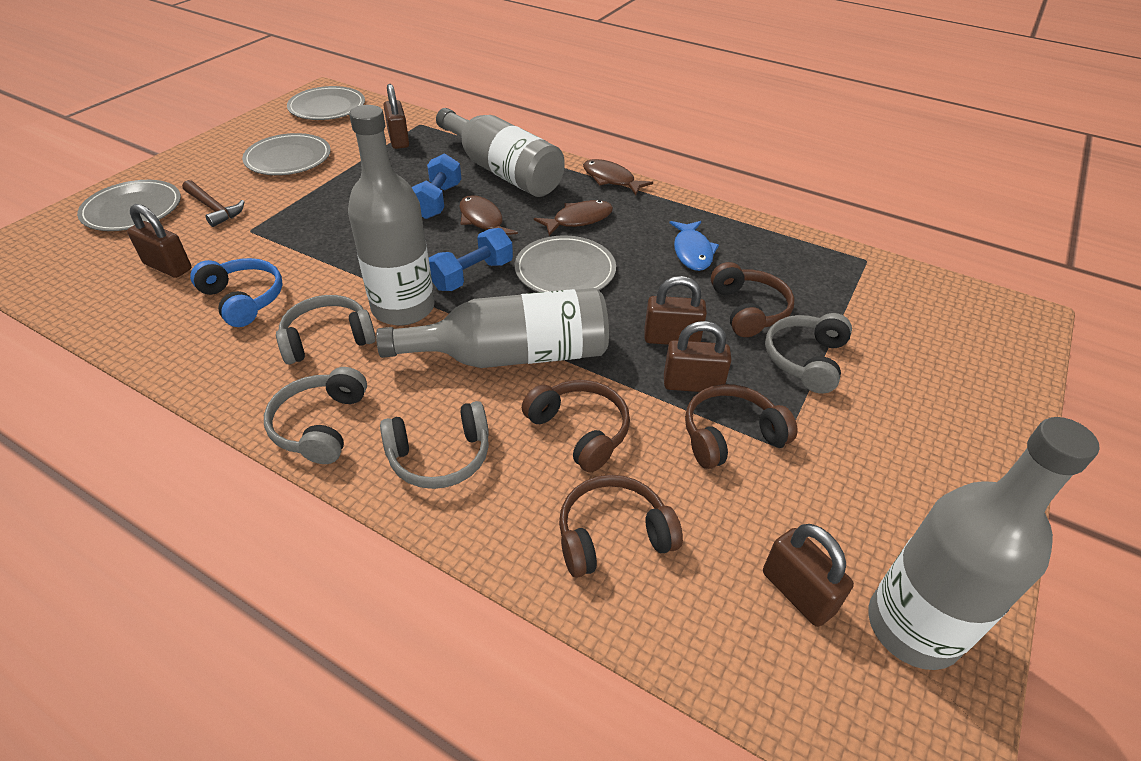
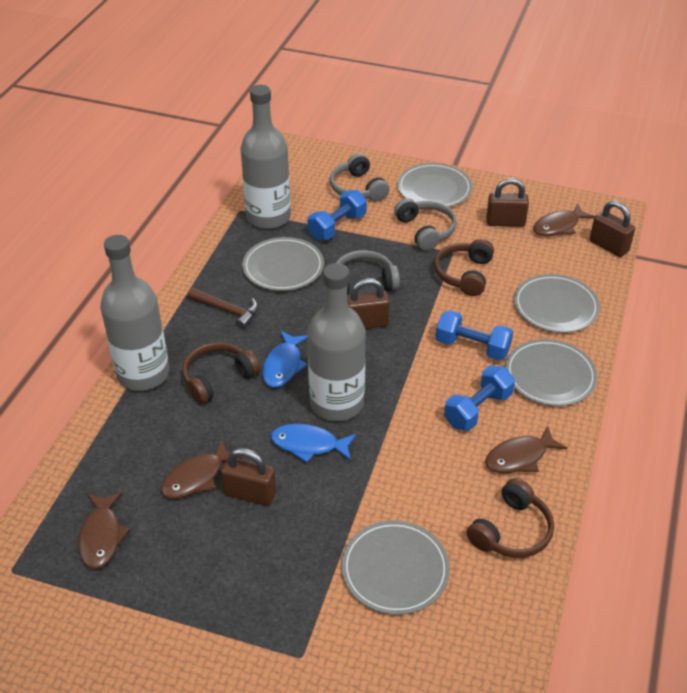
blue dumbbell: [412,153,461,219] [429,228,513,291] = 2 -> [307,190,367,240] [436,310,513,360] [444,365,515,431] = 3
blue fish: [670,221,719,271] = 1 -> [262,330,308,387] [271,424,356,463] = 2
blue headphones: [190,258,283,327] = 1 -> none = 0
brown fish: [459,195,518,235] [534,200,613,236] [583,159,653,195] = 3 -> [78,492,130,569] [161,439,243,499] [485,426,567,473] [533,203,595,236] = 4
brown headphones: [522,380,630,472] [559,475,683,578] [685,384,797,469] [711,262,795,337] = 4 -> [182,342,260,404] [434,239,494,296] [467,478,554,558] = 3
brown padlock: [127,204,191,278] [383,84,409,149] [644,276,707,345] [664,321,732,392] [763,524,854,627] = 5 -> [221,448,276,506] [347,278,390,329] [486,178,529,227] [590,201,635,257] = 4
grey bottle: [348,105,435,325] [376,288,609,368] [436,108,564,197] [868,417,1100,670] = 4 -> [100,235,169,391] [240,85,291,229] [307,263,366,421] = 3
grey headphones: [264,367,367,464] [276,295,376,364] [380,401,489,489] [765,313,852,394] = 4 -> [330,153,389,201] [336,250,400,295] [394,198,457,251] = 3
grey plate: [77,180,181,231] [242,133,331,175] [287,86,365,120] [515,236,616,292] = 4 -> [242,237,324,291] [341,520,450,615] [398,163,472,207] [505,339,597,406] [514,274,600,333] = 5

